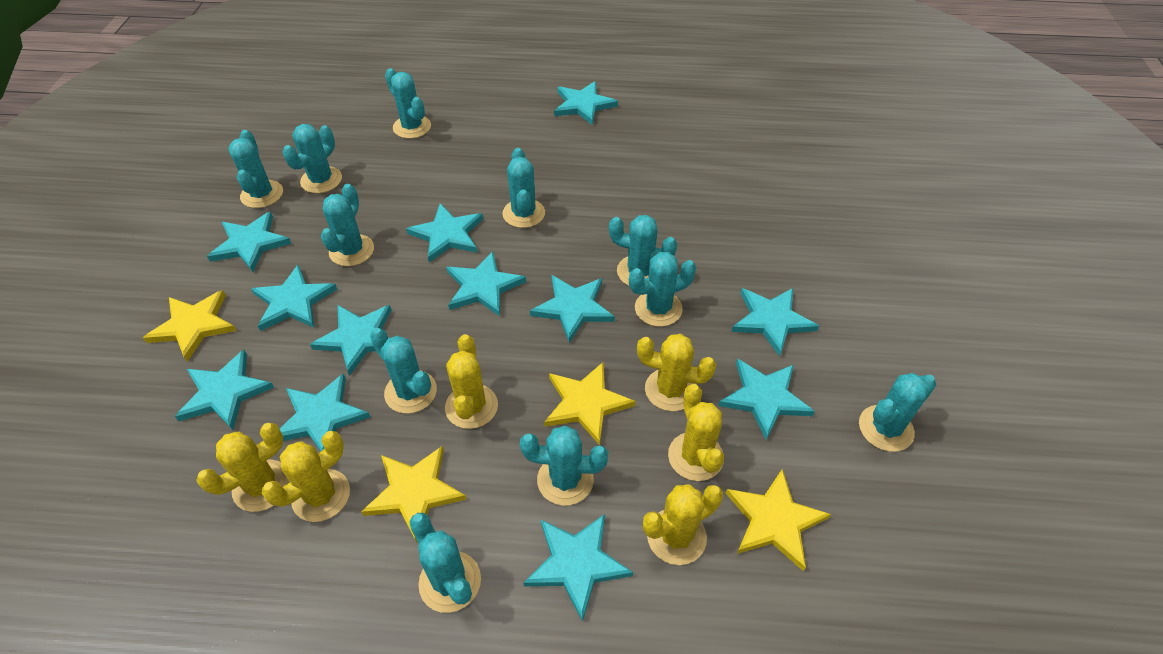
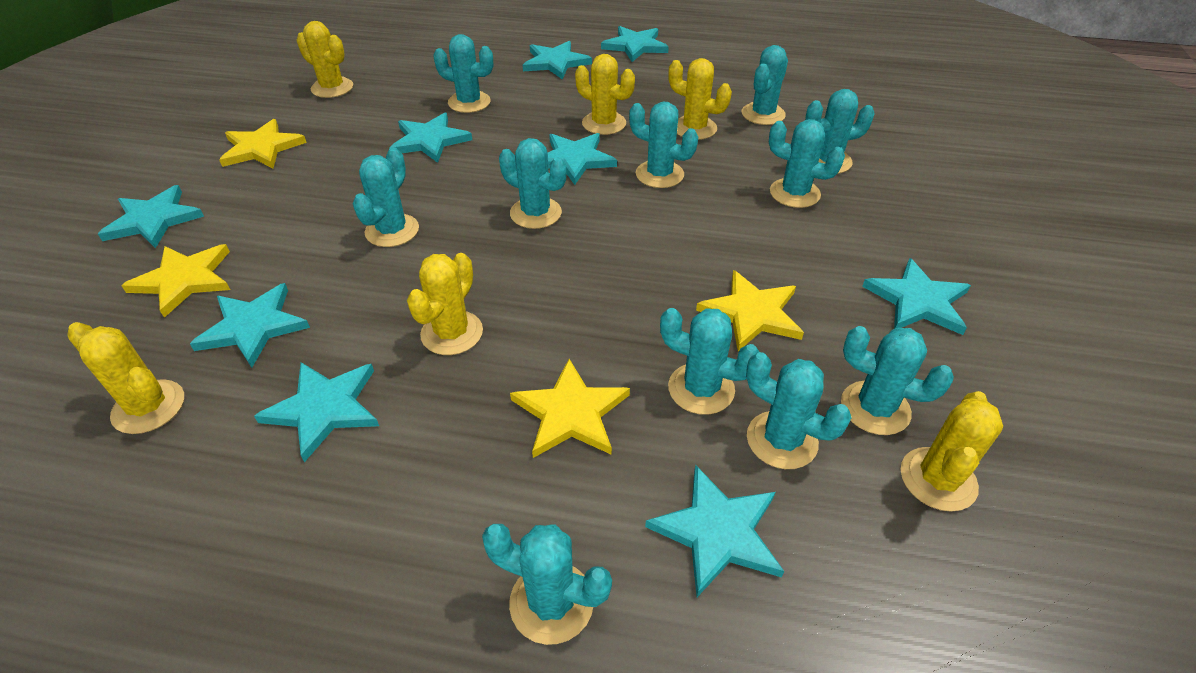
turquoise star: [175,350,275,430] [207,212,292,272] [251,265,337,331] [280,373,370,451] [310,305,391,376] [406,203,483,262] [446,251,526,316] [523,514,633,622] [530,275,615,343] [554,81,618,125] [718,359,815,440] [731,288,819,356] = 12 -> [98,185,204,248] [190,283,310,367] [254,362,379,462] [390,113,472,163] [523,41,592,80] [548,133,617,185] [601,26,669,62] [645,465,784,597] [862,258,971,335] = 9

